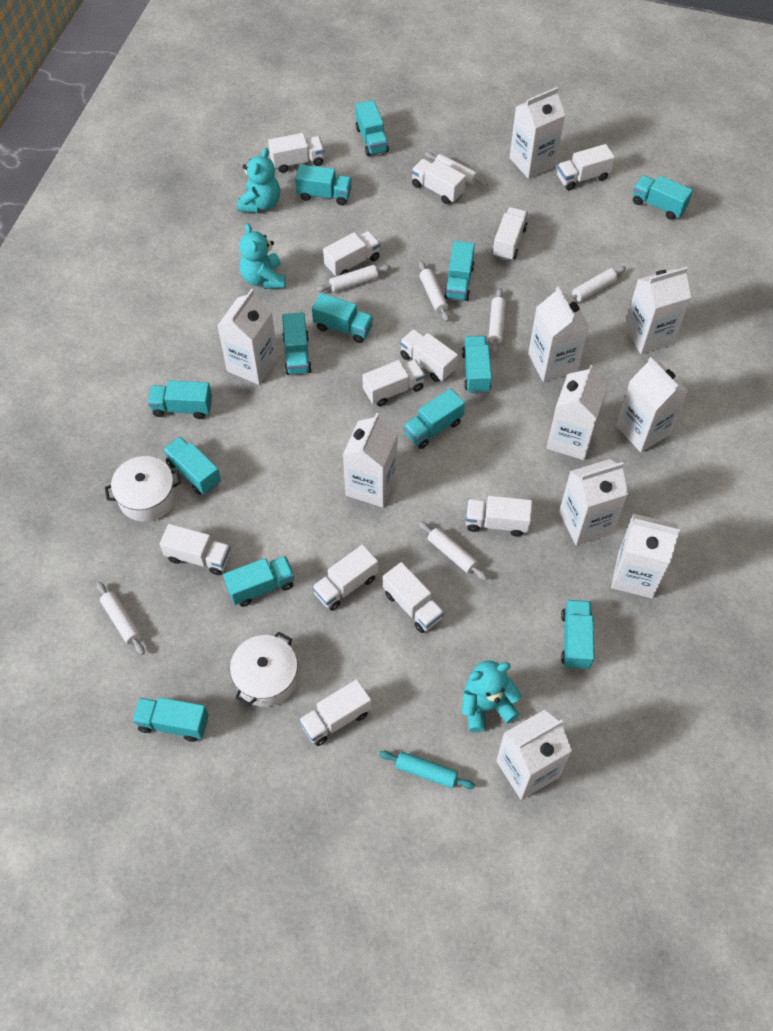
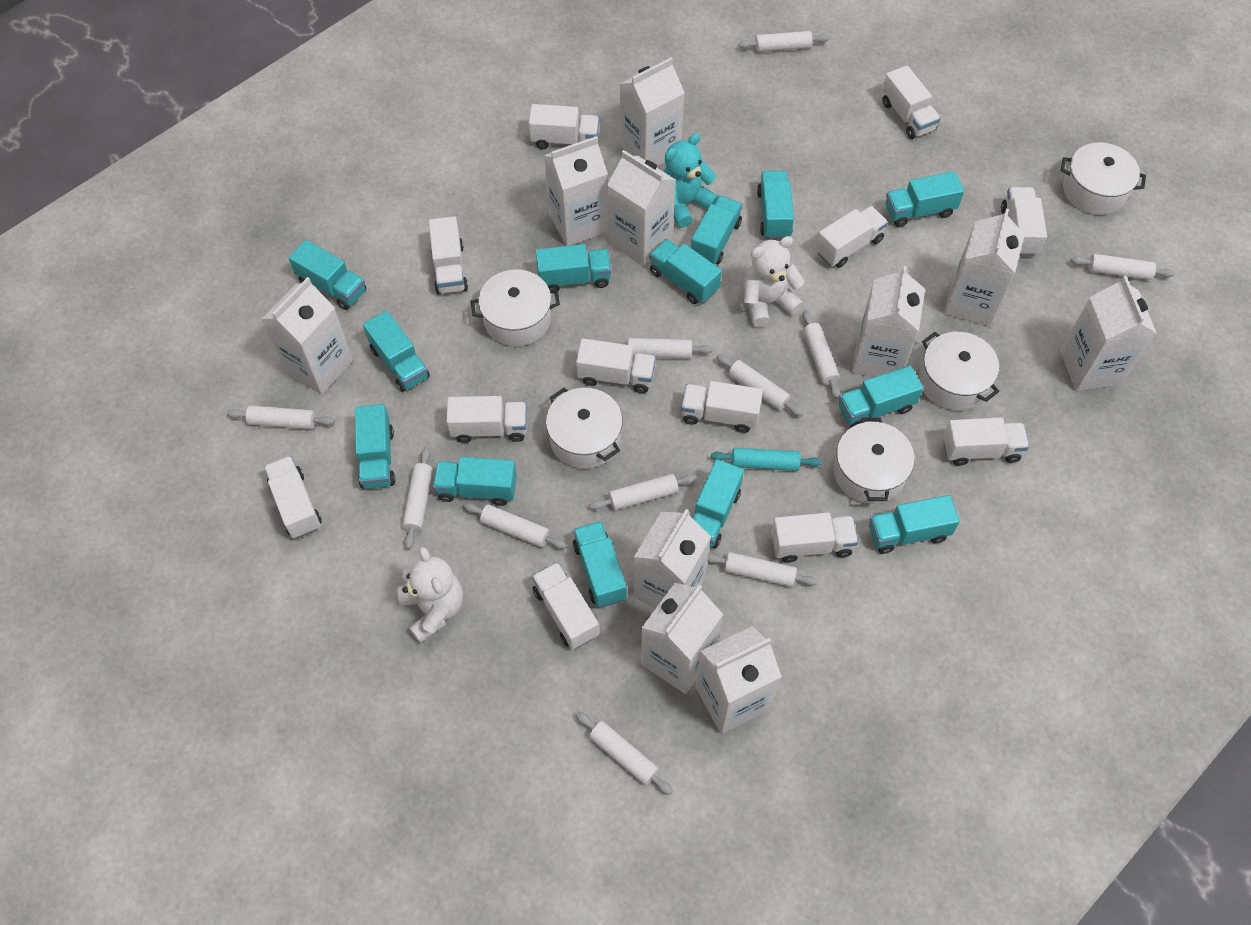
turquoise teddy bear: [237,148,280,213] [239,223,285,289] [462,661,521,732] = 3 -> [663,133,719,228] = 1
white pot: [105,456,181,522] [230,632,298,707] = 2 -> [471,269,560,346] [546,388,623,469] [833,417,915,504] [919,332,1000,411] [1061,143,1146,215] = 5
white rolling pin: [97,582,145,655] [316,265,391,292] [418,521,487,580] [419,261,449,322] [425,152,488,186] [489,288,506,354] [572,266,626,302] = 7 -> [227,405,335,429] [402,447,433,549] [463,503,567,549] [576,712,673,795] [590,474,697,510] [612,338,712,358] [707,552,818,587] [716,354,804,417] [738,31,829,52] [802,310,840,399] [1070,254,1175,280] = 11
white teddy bear: none = 0 -> [397,547,463,643] [744,236,805,327] = 2

